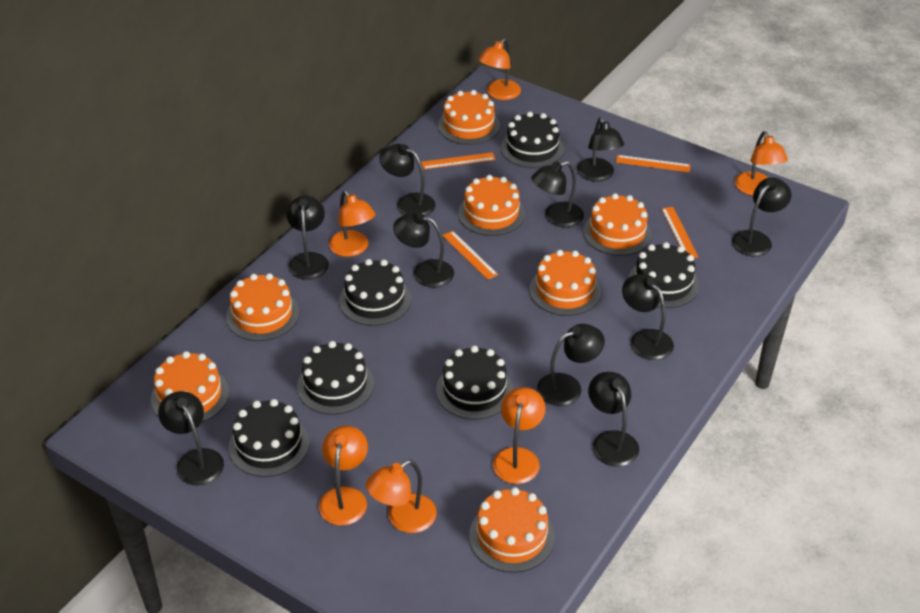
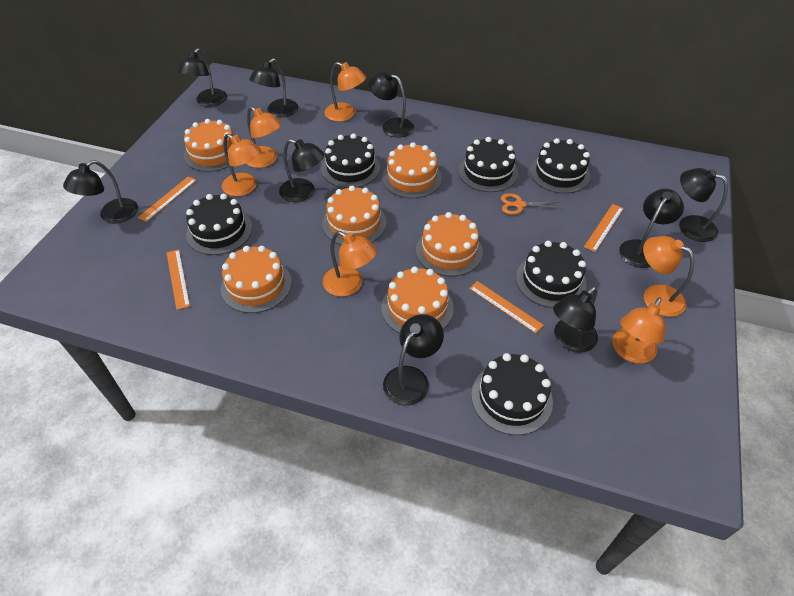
black lamp: [158,391,224,485] [286,196,329,280] [379,144,436,216] [393,213,454,287] [531,161,584,227] [537,324,605,406] [577,117,624,182] [588,372,639,467] [622,274,674,360] [732,177,791,257] = 10 -> [63,160,138,223] [178,48,227,107] [249,58,298,117] [279,139,325,202] [369,71,414,138] [383,314,444,406] [553,287,598,353] [619,189,684,268] [679,168,728,242] = 9
orange cake: [151,351,229,423] [226,273,299,341] [438,90,500,145] [458,175,525,236] [469,487,555,573] [529,250,601,316] [583,193,652,256] = 7 -> [184,119,233,172] [221,246,292,313] [322,186,386,245] [381,267,454,333] [382,142,442,198] [416,212,483,277] = 6
orange scissors: none = 0 -> [501,193,562,215] = 1

